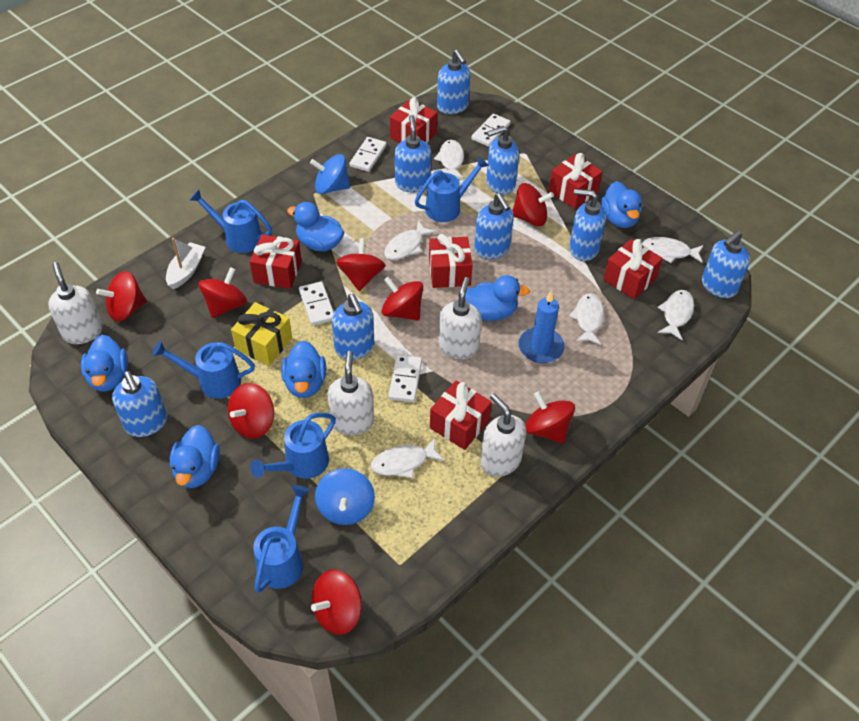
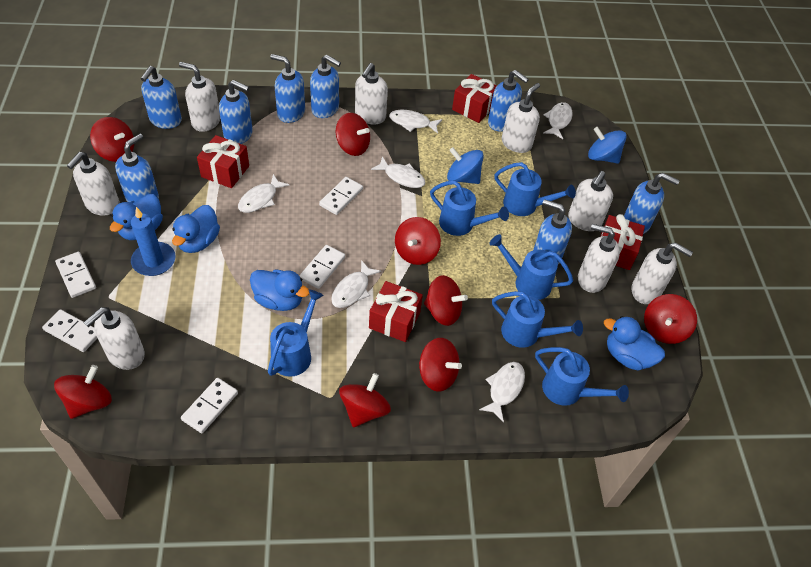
blue duck: [81,335,128,392] [170,425,220,488] [281,341,326,398] [287,202,344,252] [465,275,530,321] [601,181,642,228] = 6 -> [110,194,163,240] [172,205,220,253] [250,270,309,311] [604,316,665,371] = 4
blue watering can: [152,341,255,399] [190,189,272,253] [250,413,336,479] [253,485,310,593] [415,156,489,222] = 5 -> [268,289,324,377] [430,181,509,236] [489,234,573,300] [492,291,583,348] [494,162,576,216] [535,347,629,406] = 6
red gift: [250,234,302,289] [390,97,437,143] [429,234,473,288] [430,380,492,450] [549,153,603,209] [603,239,663,299] = 6 -> [197,135,249,188] [369,281,423,342] [452,74,497,123] [600,214,645,270] = 4
white boat: [166,238,205,289] = 1 -> none = 0
white domino: [299,282,334,326] [350,137,387,172] [388,355,422,402] [471,114,510,147] = 4 -> [42,309,97,352] [55,252,96,298] [181,378,238,433] [299,245,345,289] [319,177,363,215] = 5
white soap dispenser: [48,262,103,344] [327,351,374,435] [438,277,482,359] [480,394,526,477] = 4 -> [67,152,120,216] [84,307,145,370] [179,62,220,132] [355,63,388,125] [502,83,540,153] [568,171,613,231] [578,224,620,293] [632,243,693,304] = 8
yellow gift: [231,302,292,366] = 1 -> none = 0

